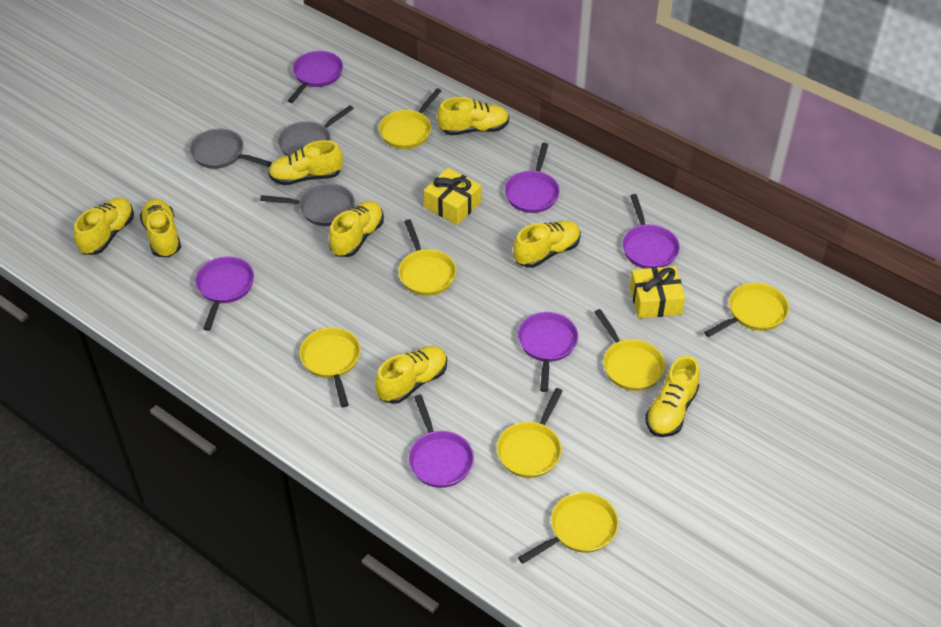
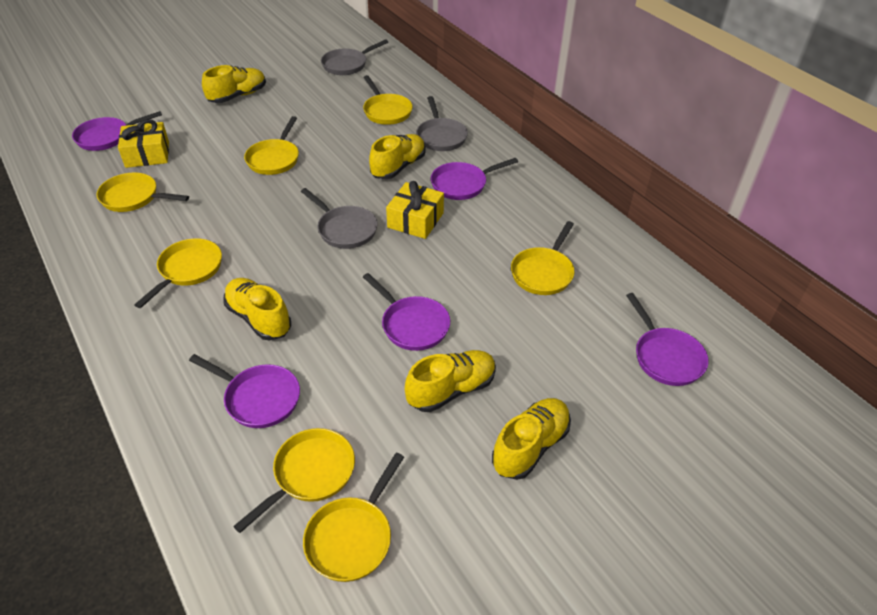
purple pan: [195,256,254,331] [288,51,343,103] [409,394,474,488] [505,143,560,213] [518,312,578,392] [623,194,680,269] = 6 -> [72,111,162,151] [189,354,300,428] [363,273,450,351] [431,158,518,200] [626,293,709,386] = 5
yellow shoe: [74,198,134,255] [140,199,181,257] [268,140,343,185] [329,201,384,257] [375,346,447,404] [437,97,509,135] [513,220,581,268] [645,356,700,437] = 8 -> [202,65,266,103] [223,278,291,340] [369,134,425,179] [405,350,496,412] [492,398,571,480] = 5

